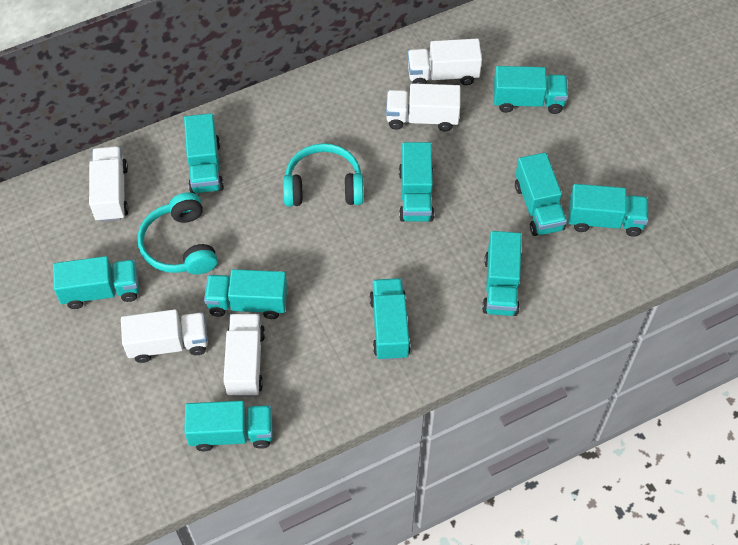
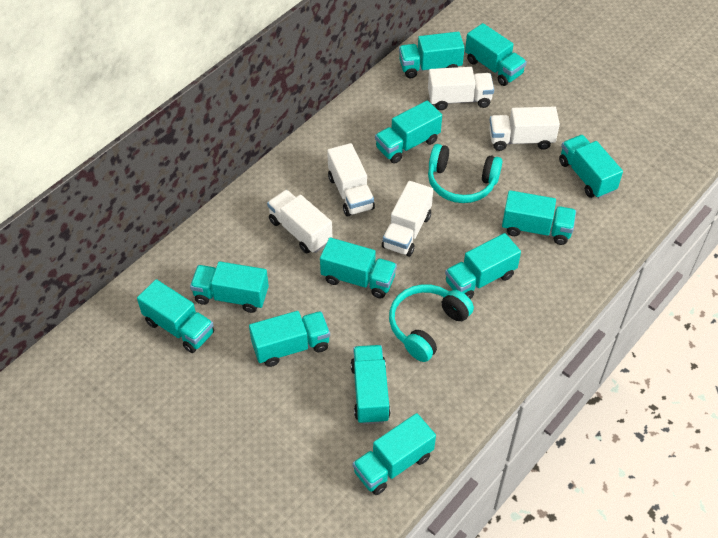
turquoise truck: [53,256,139,309] [184,113,224,194] [184,401,273,451] [204,269,288,319] [369,278,411,360] [399,142,434,222] [482,231,522,316] [493,66,568,114] [515,153,567,236] [568,184,648,237] = 10 -> [137,279,214,353] [190,261,269,313] [249,311,330,367] [320,238,397,298] [351,345,391,424] [353,413,436,495] [375,100,442,164] [399,32,465,78] [445,233,521,299] [465,23,527,86] [502,190,576,245] [559,135,623,198] = 12

